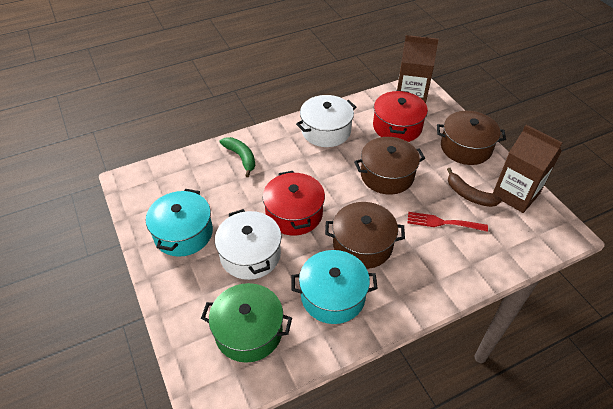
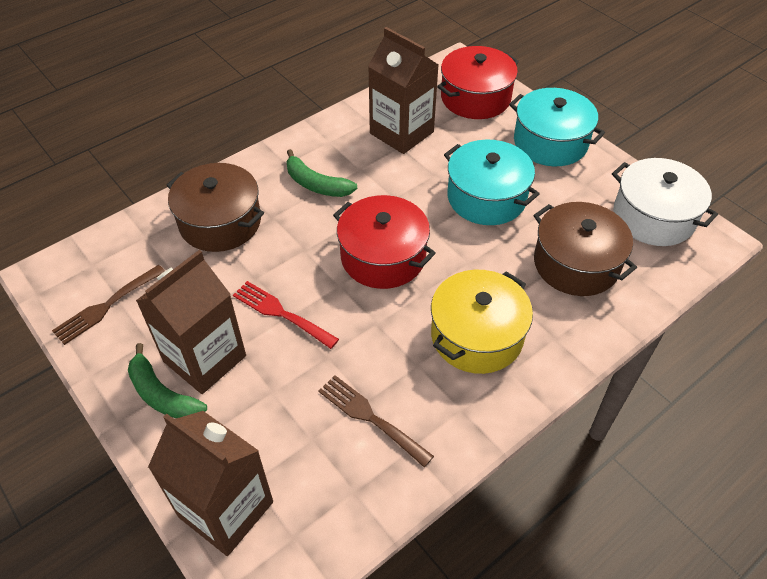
brown banana: [447,168,502,207] = 1 -> none = 0
brown carton: [397,35,439,103] [493,125,563,213] = 2 -> [136,250,246,394] [148,411,273,556] [368,27,439,154] = 3
brown fork: none = 0 -> [52,265,165,345] [319,375,434,467] = 2
brown pot: [325,202,405,269] [354,137,425,195] [437,111,506,165] = 3 -> [166,163,264,252] [534,202,637,296] = 2
green banana: [220,137,255,177] = 1 -> [128,343,207,418] [286,149,357,197] = 2
green pot: [201,283,292,363] = 1 -> none = 0
white pot: [215,209,282,280] [296,95,357,147] = 2 -> [612,158,718,246] = 1
yellow pot: none = 0 -> [431,270,533,374] = 1

